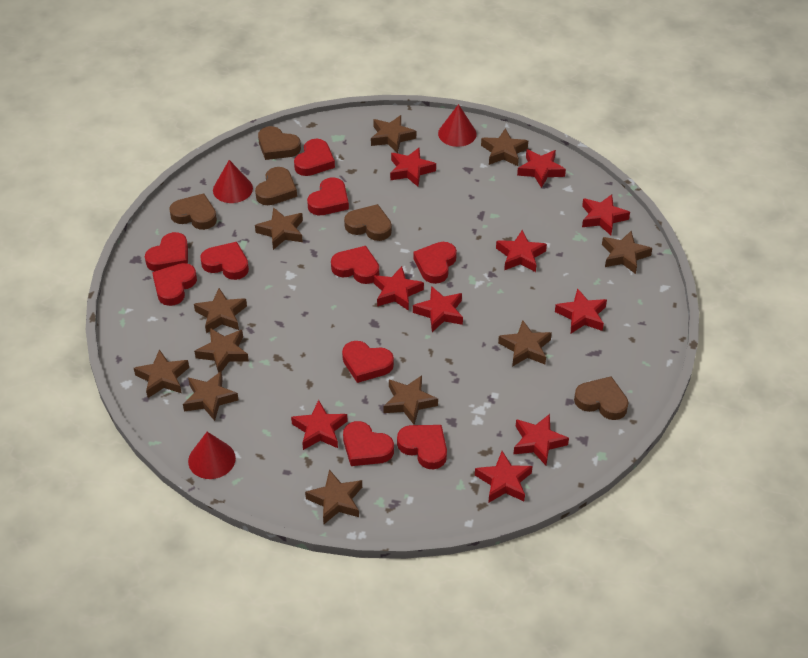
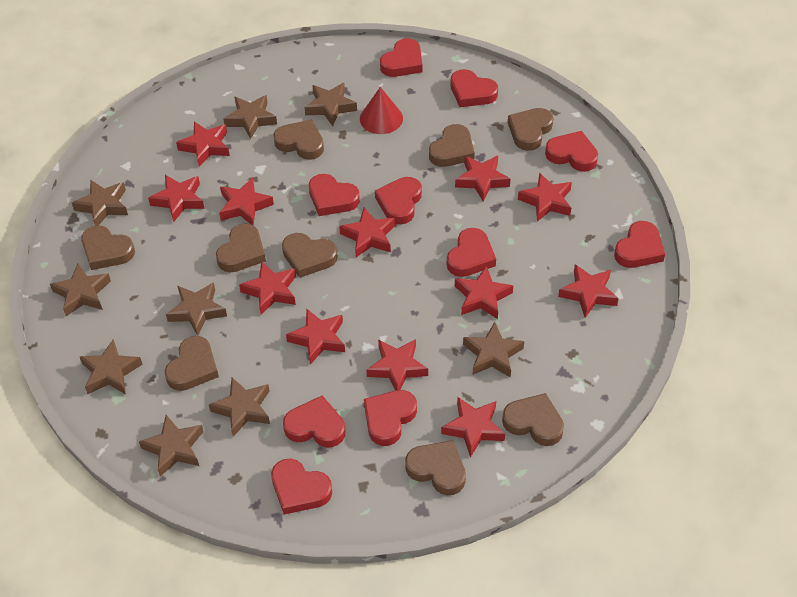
brown heart: [169,193,217,230] [255,167,297,205] [258,126,301,160] [344,204,392,241] [574,376,628,420] = 5 -> [81,225,135,270] [165,336,219,391] [216,223,266,272] [273,119,324,160] [282,233,338,278] [405,440,466,495] [429,124,475,167] [502,393,564,446] [508,108,553,151] = 9
brown star: [134,349,189,398] [183,371,239,421] [194,288,247,333] [194,328,249,373] [255,207,303,250] [305,469,362,524] [371,115,416,153] [383,375,438,425] [481,128,528,166] [498,320,552,367] [602,231,652,274] = 11 -> [50,263,111,316] [72,180,128,226] [80,339,143,394] [139,415,204,477] [166,282,227,336] [209,377,270,437] [223,95,277,139] [304,83,357,126] [463,322,524,378] = 9
red cone: [188,432,236,479] [213,160,253,203] [438,104,477,147] = 3 -> [360,87,403,134] = 1
red star: [291,400,348,450] [373,266,424,311] [390,148,436,187] [413,286,463,332] [475,451,533,503] [496,230,547,272] [514,414,569,465] [517,149,566,188] [555,288,607,333] [582,194,630,235] = 10 -> [148,175,205,223] [176,122,230,167] [219,178,274,226] [239,261,296,314] [286,309,345,365] [339,207,395,257] [366,339,428,391] [441,397,505,458] [455,156,510,202] [455,266,513,319] [518,173,572,222] [558,264,619,318] = 12

